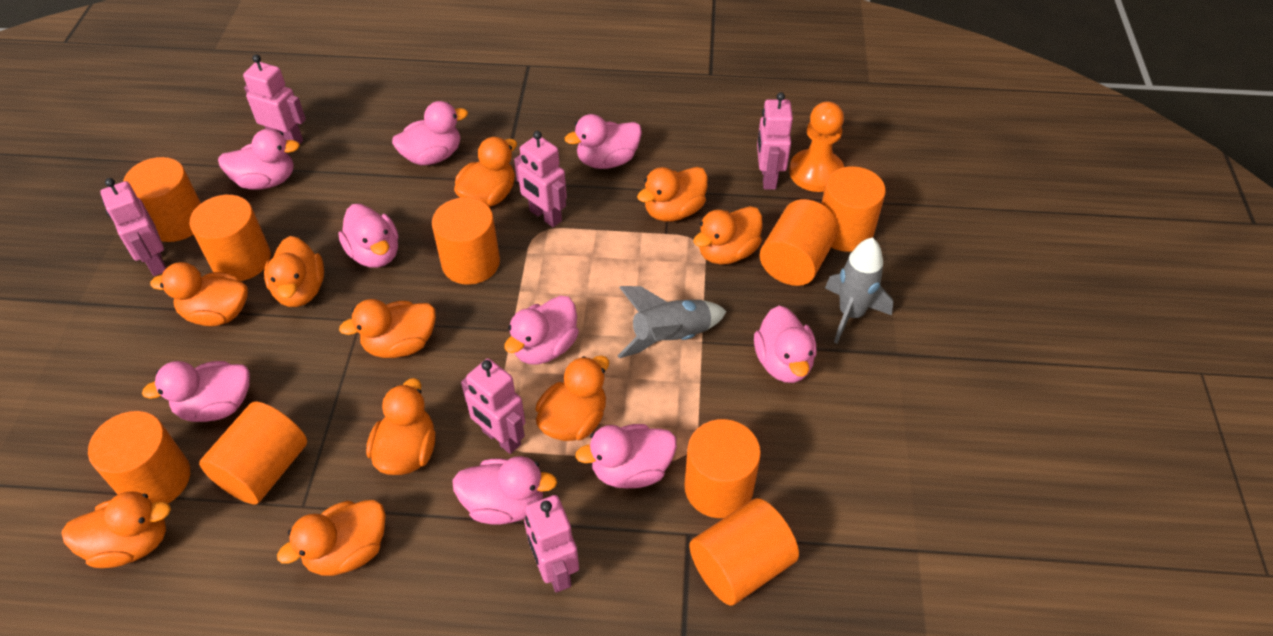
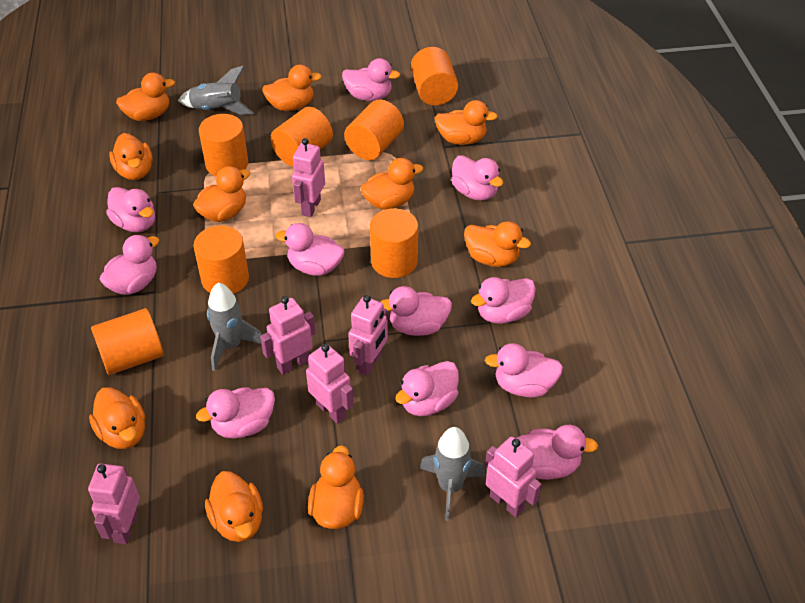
grey rocket: [618,286,727,358] [825,237,893,343] = 2 -> [178,65,254,115] [207,283,262,371] [420,427,485,521] = 3
orange cylinder: [88,411,190,504] [123,157,201,242] [189,195,271,281] [199,401,307,505] [432,197,500,285] [684,419,761,518] [689,498,799,605] [760,199,839,286] [821,166,886,252] = 9 -> [91,308,164,375] [194,225,249,294] [199,114,248,176] [270,107,333,167] [344,99,404,160] [370,208,418,278] [411,47,458,106] = 7
orange pawn: [789,102,844,192] = 1 -> none = 0
pink duck: [142,361,250,422] [218,129,300,190] [338,204,399,268] [392,101,468,165] [452,456,557,525] [504,295,579,365] [565,114,642,169] [575,424,677,488] [754,306,816,383] = 9 -> [100,235,159,295] [106,187,155,232] [196,387,275,438] [276,223,344,276] [342,58,400,101] [381,286,452,336] [395,361,459,416] [451,155,503,201] [471,277,536,324] [485,343,563,398] [515,425,598,480] = 11

